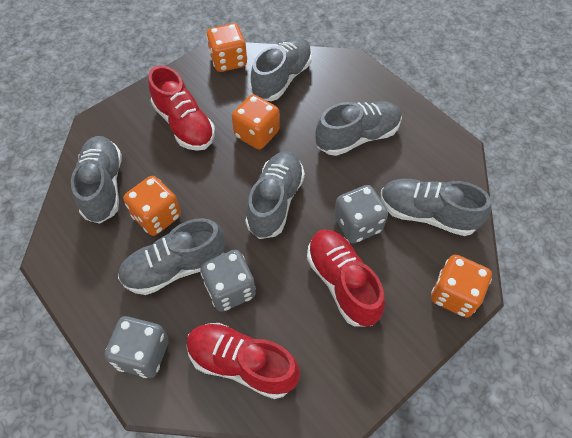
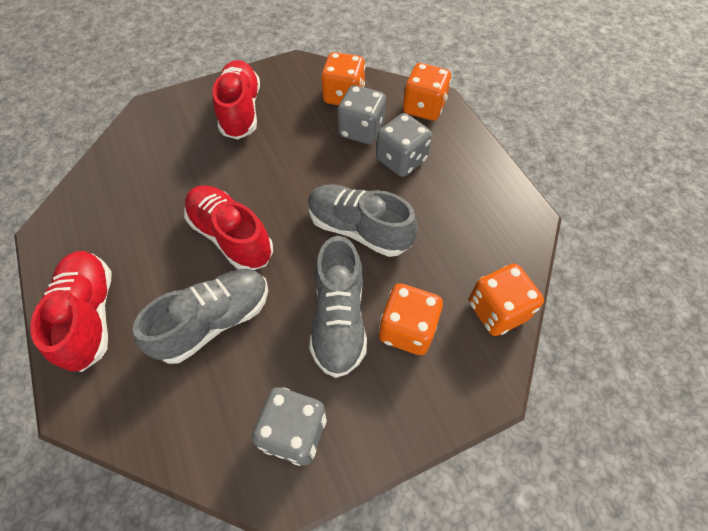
grey shoe: [71,136,122,224] [118,218,226,295] [245,151,305,239] [251,37,312,101] [315,101,402,156] [381,179,491,236] = 6 -> [132,269,268,364] [308,184,418,257] [309,236,367,378] = 3

